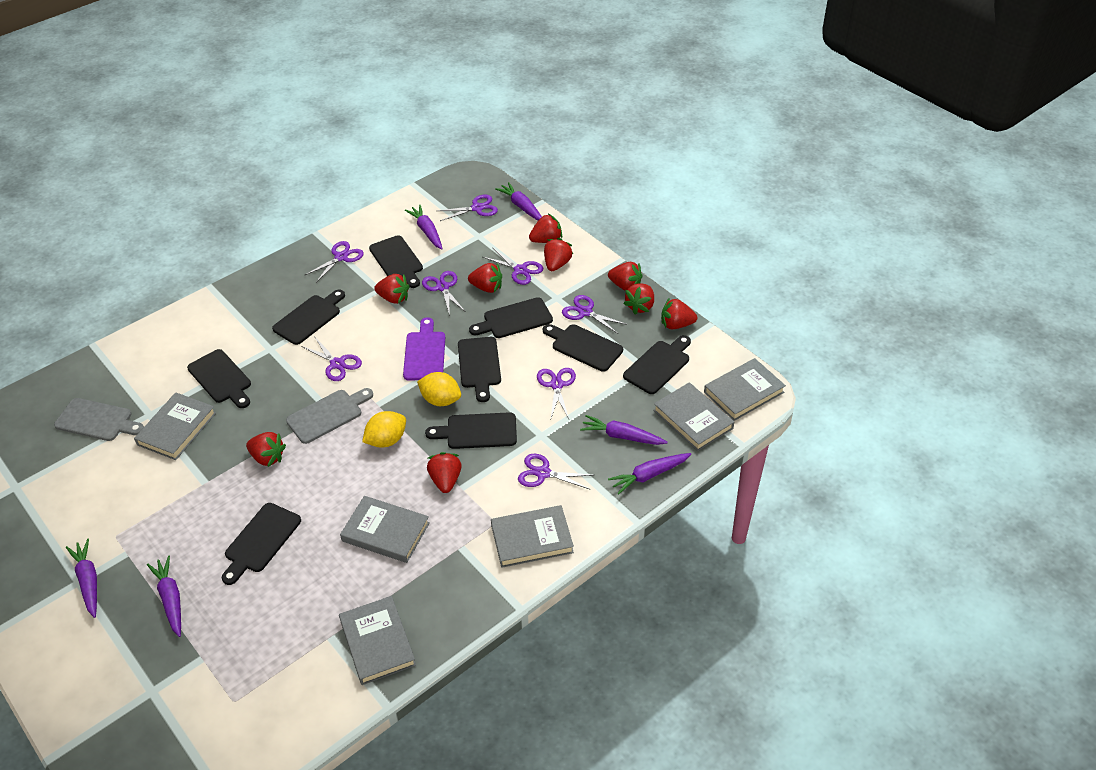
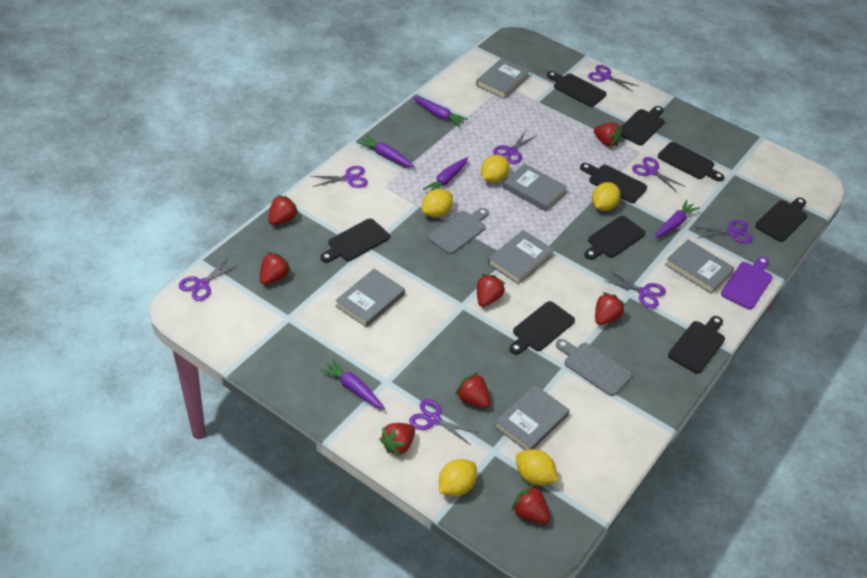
purple carrot: [66,539,97,618] [147,556,181,637] [405,205,443,250] [495,182,542,220] [580,415,668,445] [608,453,691,495] = 6 -> [320,359,385,410] [357,135,415,167] [413,97,468,127] [423,157,468,192] [655,200,700,238] = 5
red strawberry: [246,432,286,467] [374,274,409,304] [427,452,462,493] [468,263,502,293] [529,214,562,243] [544,238,573,271] [608,262,643,291] [623,283,654,315] [661,298,697,329] = 9 -> [260,252,291,285] [268,195,298,225] [380,423,415,457] [455,373,490,408] [477,274,505,307] [512,485,550,524] [594,122,622,147] [595,292,625,325] = 8
yellow lemon: [362,411,406,448] [417,372,461,406] = 2 -> [422,189,453,218] [439,459,477,496] [481,155,509,183] [516,449,558,486] [592,182,620,211] = 5

